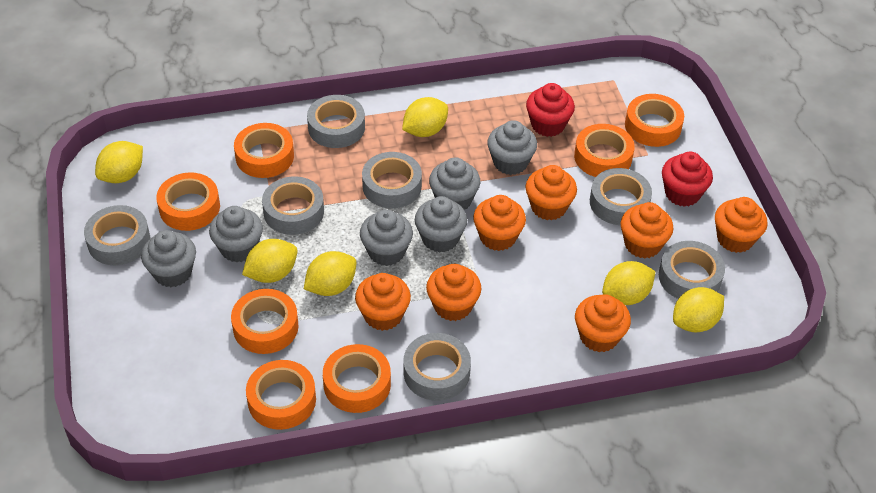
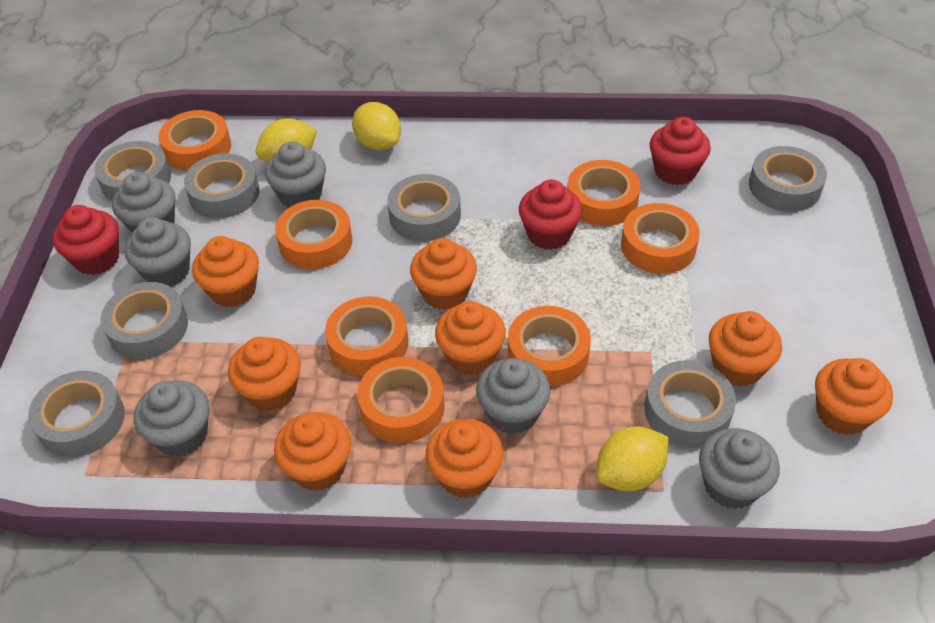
orange cupcake: [355,273,411,331] [426,264,482,321] [473,195,526,251] [526,165,577,220] [575,294,631,352] [621,202,674,258] [715,197,768,253] = 7 -> [192,236,259,307] [228,337,301,411] [274,412,351,491] [410,238,477,310] [426,419,503,499] [435,301,506,375] [709,311,782,387] [815,358,893,435] = 8
red cupcake: [526,83,575,137] [662,152,713,207] = 2 -> [53,205,119,275] [519,180,583,250] [650,117,711,185] = 3
yellow lemon: [95,141,143,183] [242,239,298,283] [304,251,357,296] [402,97,448,137] [602,261,656,305] [673,287,724,332] = 6 -> [256,119,317,162] [352,102,401,150] [596,426,668,491] = 3

